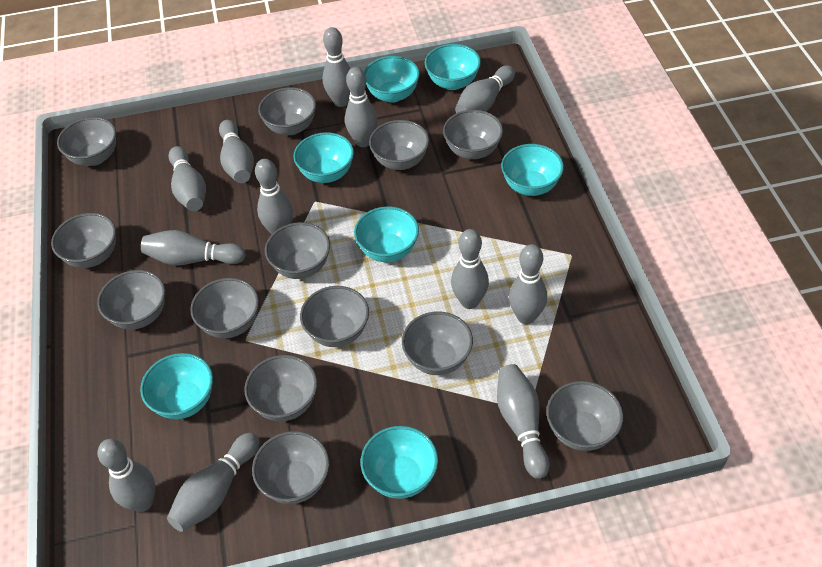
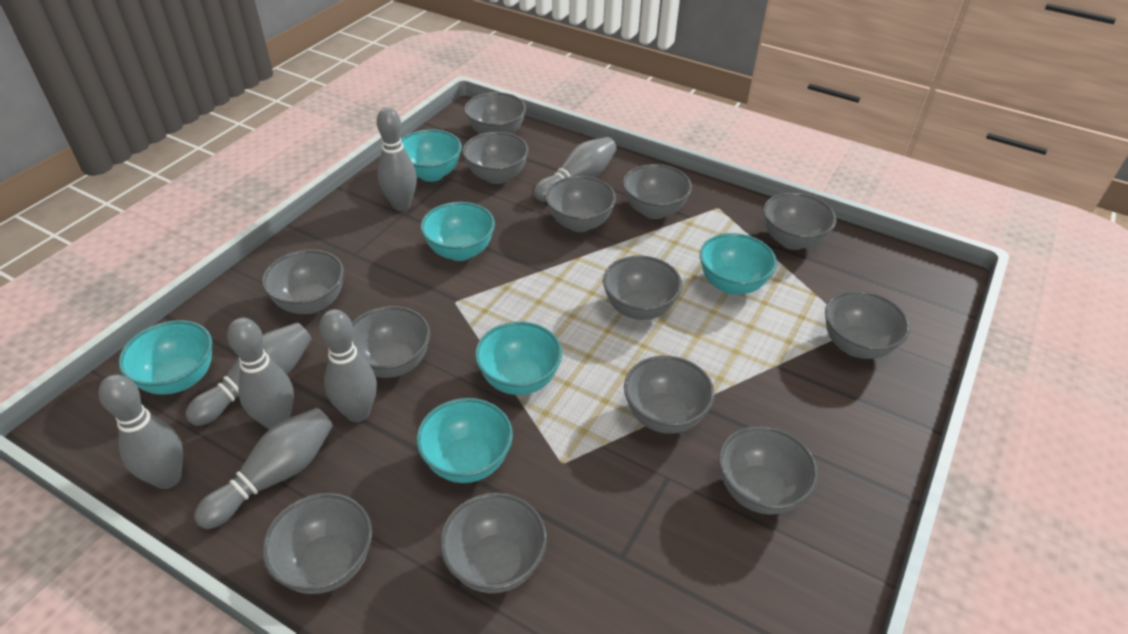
grey bowling pin: [98,439,155,512] [141,230,246,265] [167,433,260,532] [168,146,206,211] [219,120,254,183] [255,159,293,234] [323,27,351,107] [345,67,377,147] [451,229,489,309] [455,66,515,113] [497,364,549,479] [509,244,547,324] = 12 -> [98,374,183,489] [185,323,312,426] [194,408,333,529] [227,318,294,430] [319,309,377,422] [377,107,417,211] [534,137,617,202] = 7
turquoise bowl: [140,353,213,419] [294,132,354,183] [354,206,419,262] [361,426,438,499] [364,56,420,103] [425,44,481,90] [501,144,564,196] = 7 -> [118,320,212,394] [401,129,462,182] [416,398,513,483] [421,202,495,261] [475,322,562,395] [700,233,777,295] = 6

